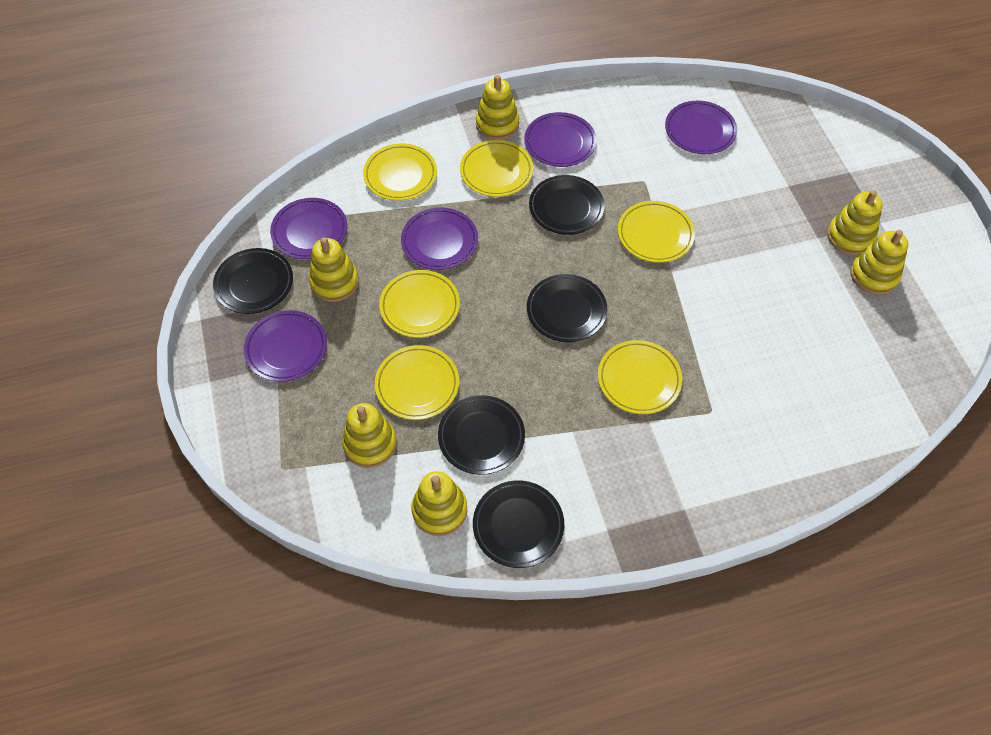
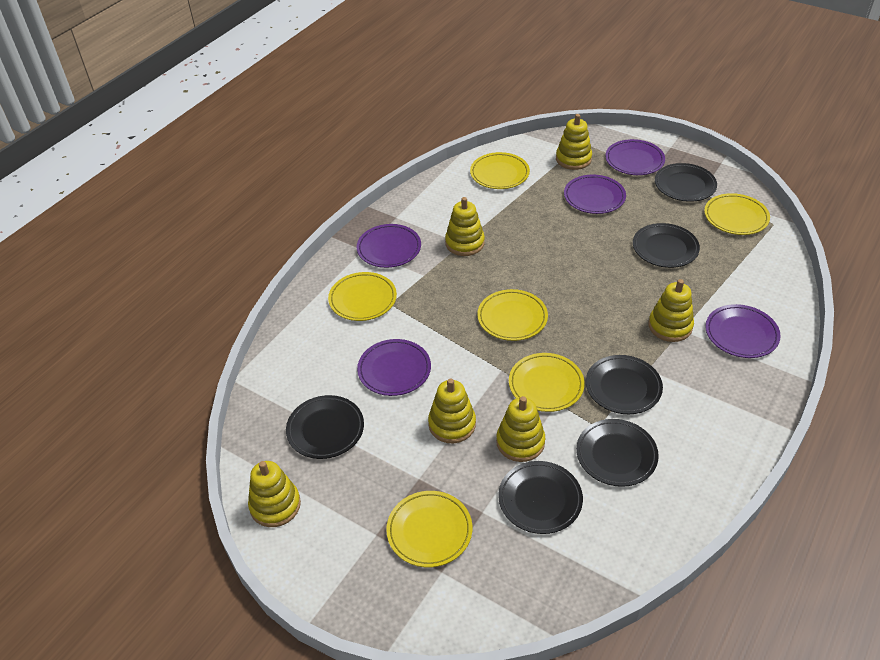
black plate: [213,248,293,314] [438,395,525,475] [473,481,564,568] [527,274,607,342] [529,175,605,235] = 5 -> [286,395,364,459] [498,461,583,534] [576,419,659,487] [586,355,663,414] [633,223,700,268] [655,163,717,202] = 6

